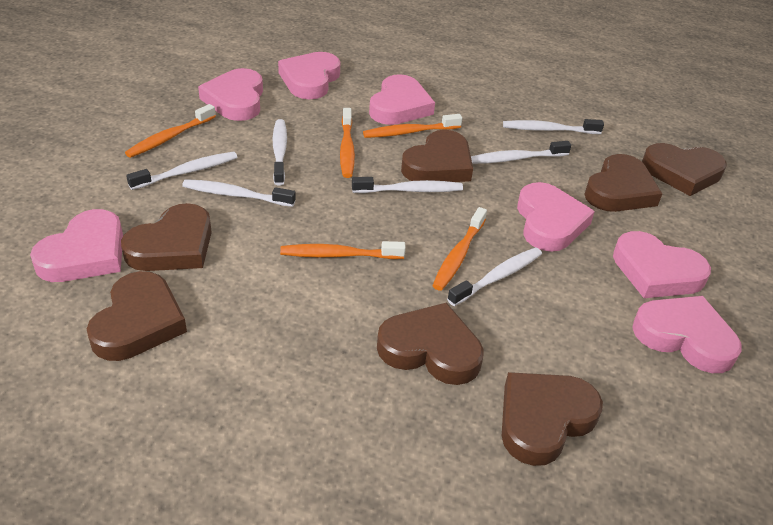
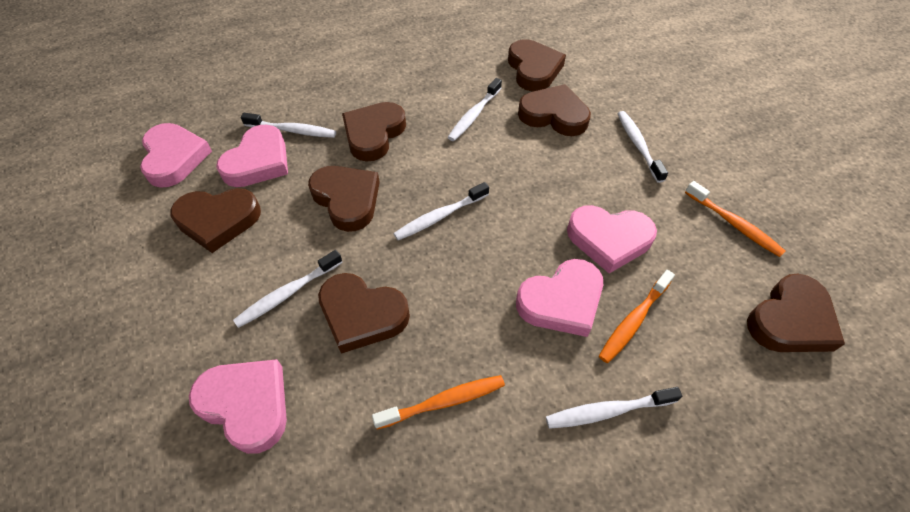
orange toothbrush: [125,104,216,158] [280,241,406,259] [340,108,355,178] [363,114,462,138] [432,207,487,291] = 5 -> [372,375,505,429] [599,270,675,363] [685,181,785,257] = 3
pink heart: [30,209,123,282] [198,68,263,121] [278,52,340,99] [369,74,435,125] [517,182,595,252] [613,231,711,298] [633,296,742,373] = 7 -> [140,123,212,188] [189,359,287,454] [216,125,288,187] [516,259,603,337] [567,205,657,273] = 5
white toothbrush: [126,152,237,190] [182,179,296,207] [272,119,287,186] [352,177,463,193] [447,247,542,306] [471,141,571,164] [503,119,604,134] = 7 -> [233,250,343,328] [241,113,336,138] [393,182,489,240] [448,78,502,141] [546,387,682,429] [617,111,668,183] = 6

